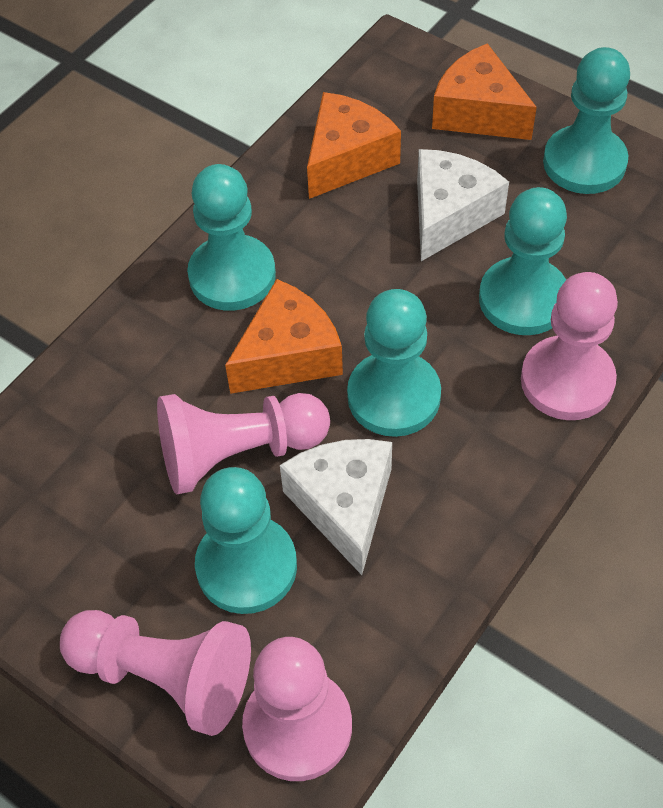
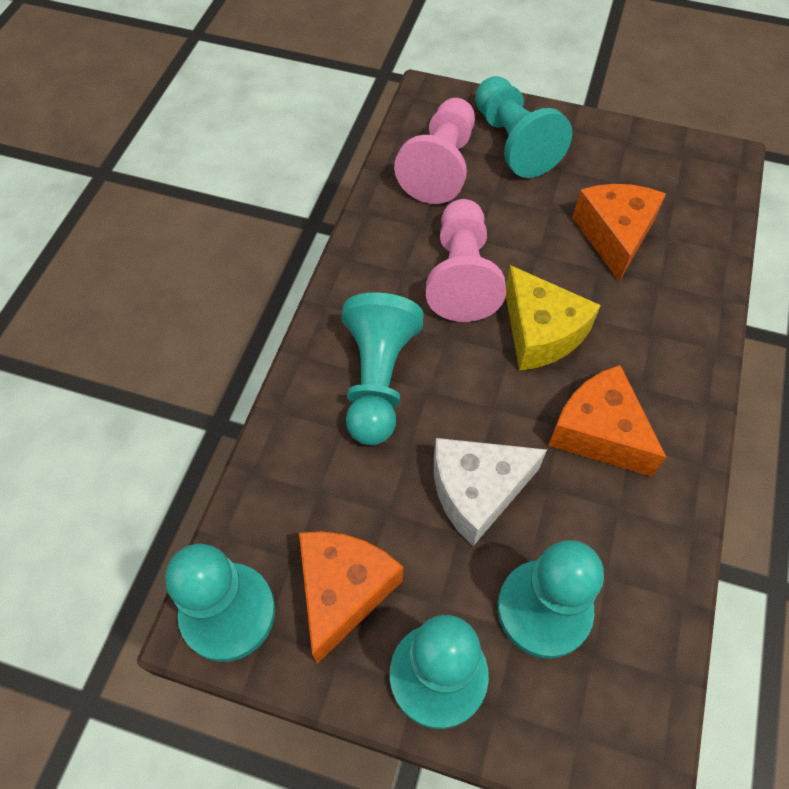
pink pawn: [60,610,251,736] [157,393,330,495] [242,637,352,781] [521,272,618,420] = 4 -> [394,98,475,204] [426,199,506,322] = 2
white cheese: [280,439,392,575] [417,149,509,261] = 2 -> [434,438,547,546] = 1
yellow cheese: none = 0 -> [506,265,601,371] = 1

